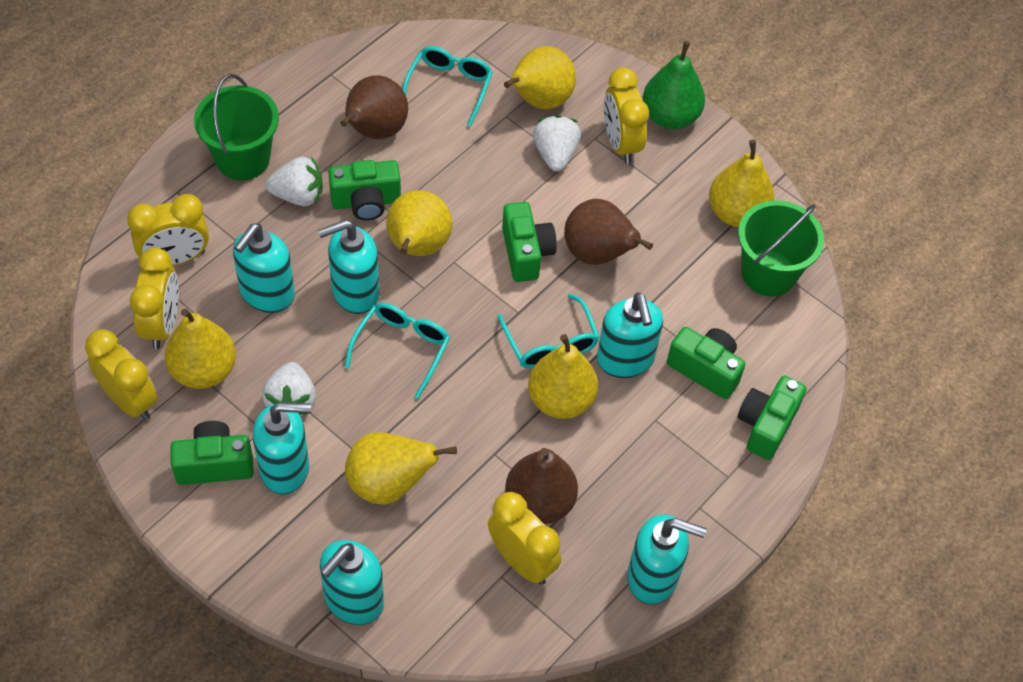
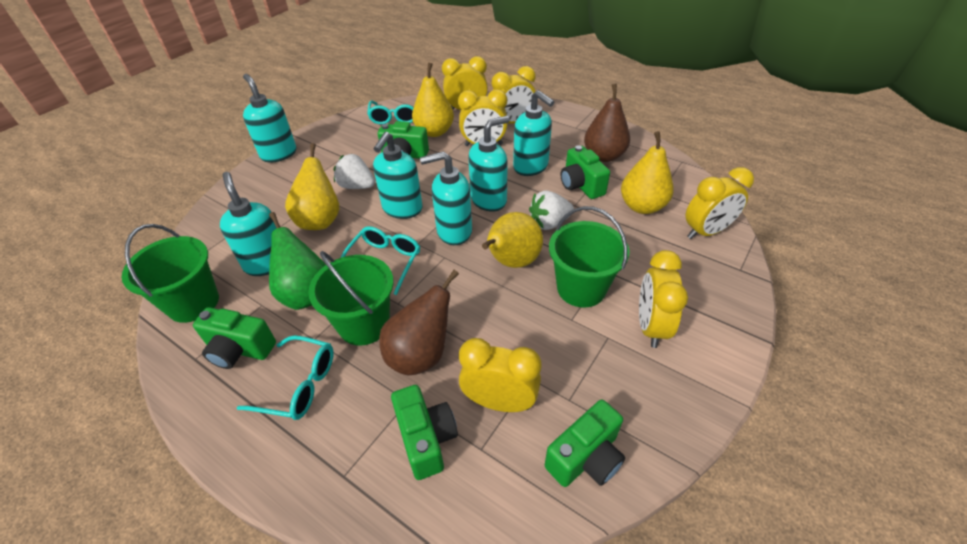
brown pear: [340,75,408,139] [505,448,578,524] [564,199,653,265] = 3 -> [379,270,459,376] [584,84,630,162] = 2
green bucket: [194,74,279,180] [738,200,824,297] = 2 -> [122,224,219,323] [308,251,394,346] [549,206,630,308] = 3
white strawberry: [262,362,316,416] [265,157,323,206] [533,115,581,171] = 3 -> [333,154,375,189] [529,190,574,230] = 2
yellow clock: [85,329,158,421] [127,194,209,266] [130,247,179,349] [488,492,561,585] [604,67,649,164] = 5 -> [442,56,488,110] [458,89,508,146] [459,338,541,412] [492,66,536,124] [639,250,688,348] [685,167,754,239] = 6
yellow pear: [165,309,236,389] [345,432,457,505] [386,190,452,256] [504,46,576,109] [528,334,598,419] [709,140,774,227] = 6 -> [285,143,339,230] [412,63,454,137] [482,212,543,268] [621,131,674,214] = 4

